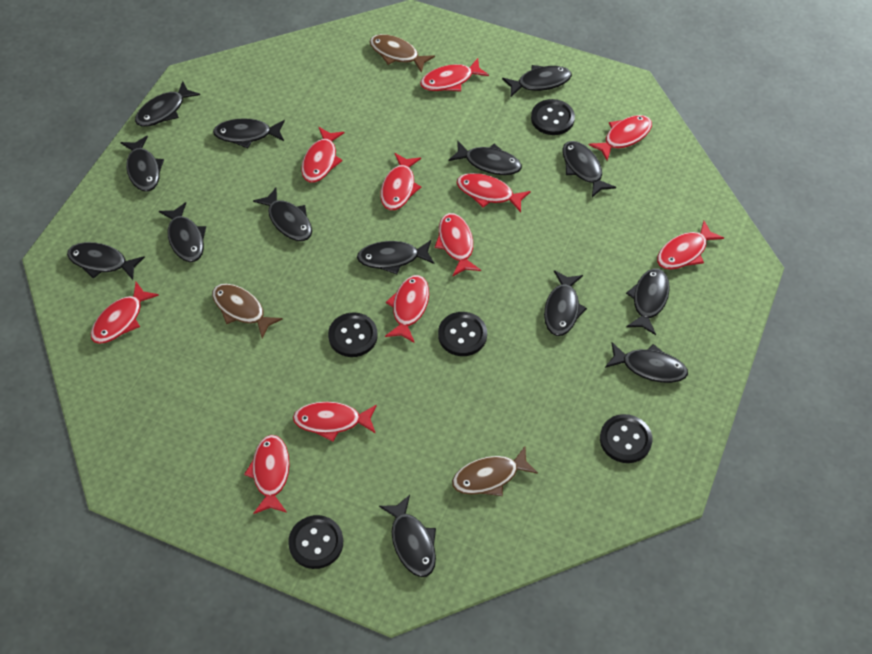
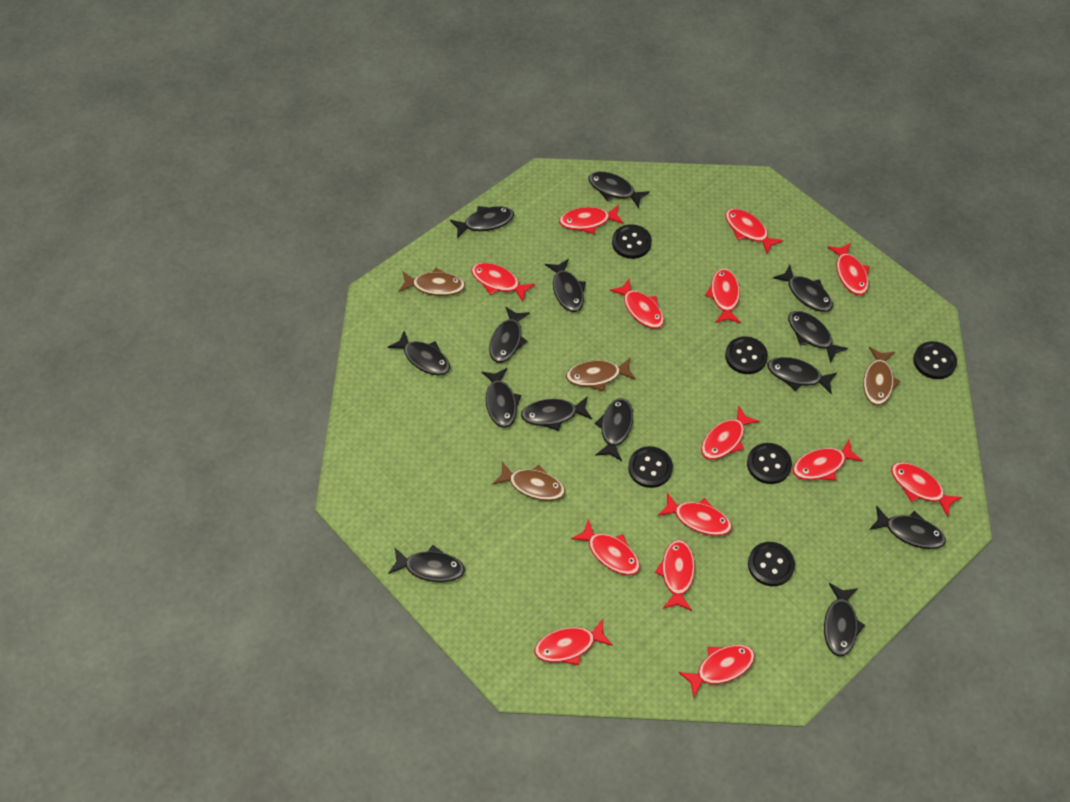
black button: [288,515,343,569] [328,313,378,357] [438,312,487,356] [531,99,575,135] [600,414,652,463] = 5 -> [612,224,652,259] [628,446,673,488] [725,336,768,374] [747,443,792,484] [748,542,795,586] [913,341,957,379] = 6
brown fish: [212,284,283,339] [369,34,435,73] [452,447,538,496] = 3 -> [399,268,465,296] [492,462,565,501] [566,357,636,391] [863,347,900,406] = 4
red fish: [91,282,159,344] [244,435,290,514] [293,402,377,442] [301,127,345,183] [380,153,421,210] [385,275,429,343] [420,58,489,91] [435,213,481,276] [457,173,531,212] [589,115,652,161] [657,221,724,269] = 11 -> [471,263,535,302] [534,619,613,665] [559,205,624,234] [571,519,640,575] [610,278,664,329] [655,540,695,611] [657,493,732,536] [678,645,755,698] [701,405,759,460] [705,268,741,323] [725,209,783,254] [792,440,863,481] [827,243,869,295] [891,462,962,517] = 14

